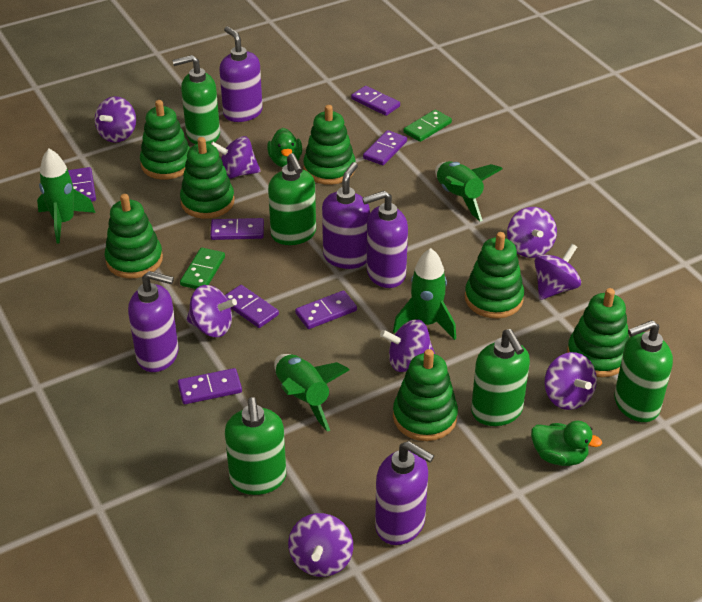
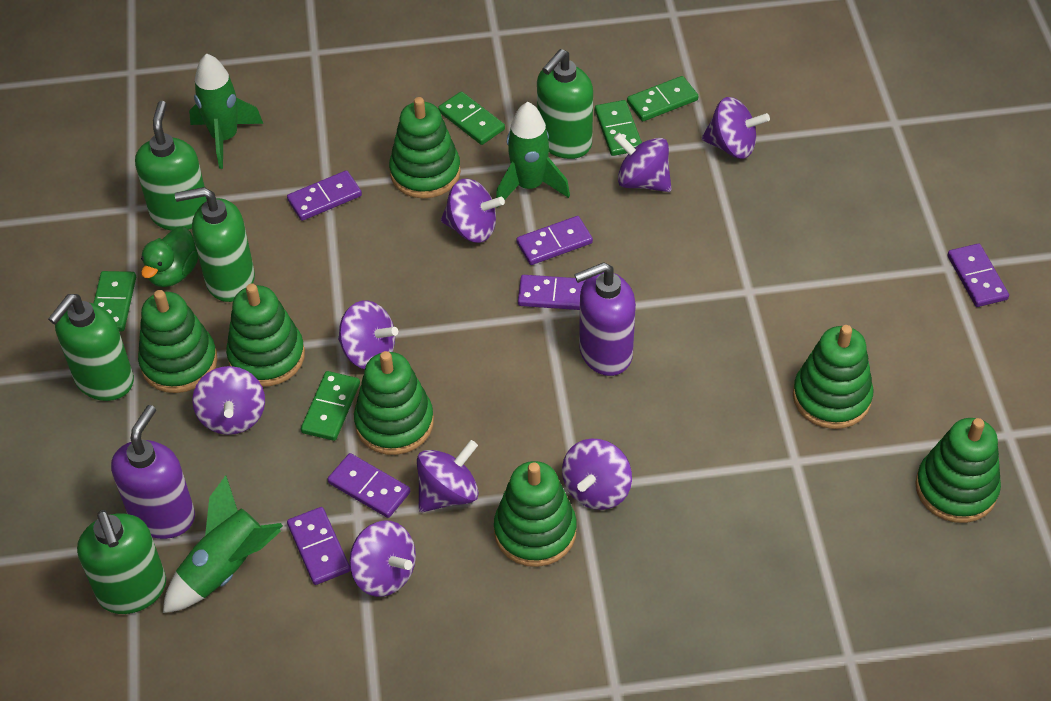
green domino: [180,248,225,289] [403,110,452,142] = 2 -> [94,271,136,331] [301,371,360,441] [438,91,505,145] [595,100,642,156] [627,76,698,121] = 5
green duck: [267,128,302,167] [531,421,602,466] = 2 -> [141,226,199,287] = 1
green rocket: [37,149,96,244] [274,354,350,432] [393,248,456,340] [435,161,502,222] = 4 -> [163,475,283,613] [189,53,263,169] [496,102,570,208] = 3
purple domino: [68,167,96,202] [178,368,242,404] [210,218,264,240] [225,285,279,328] [295,290,357,329] [351,86,400,116] [363,130,407,165] = 7 -> [287,170,362,221] [287,507,350,585] [327,453,410,518] [516,216,593,265] [518,275,585,310] [947,243,1009,307] = 6
purple soap dispenser: [128,271,179,372] [219,26,263,122] [322,162,370,269] [362,191,408,288] [375,441,434,545] = 5 -> [111,405,195,539] [574,262,636,376] = 2

